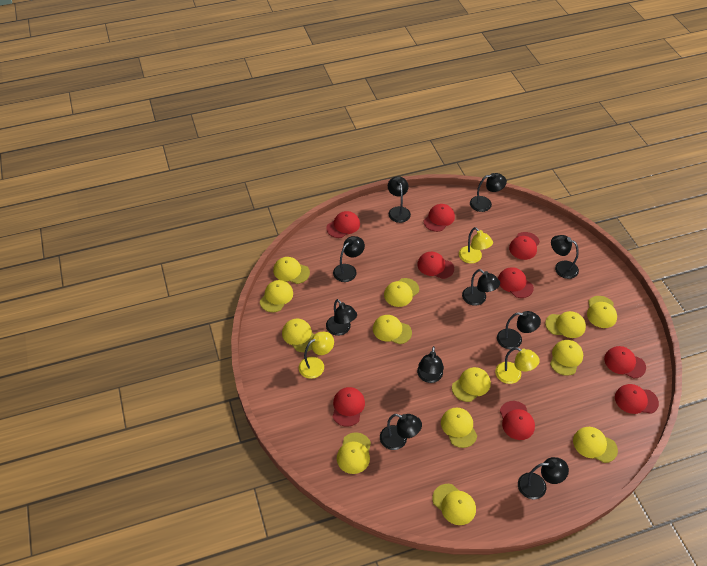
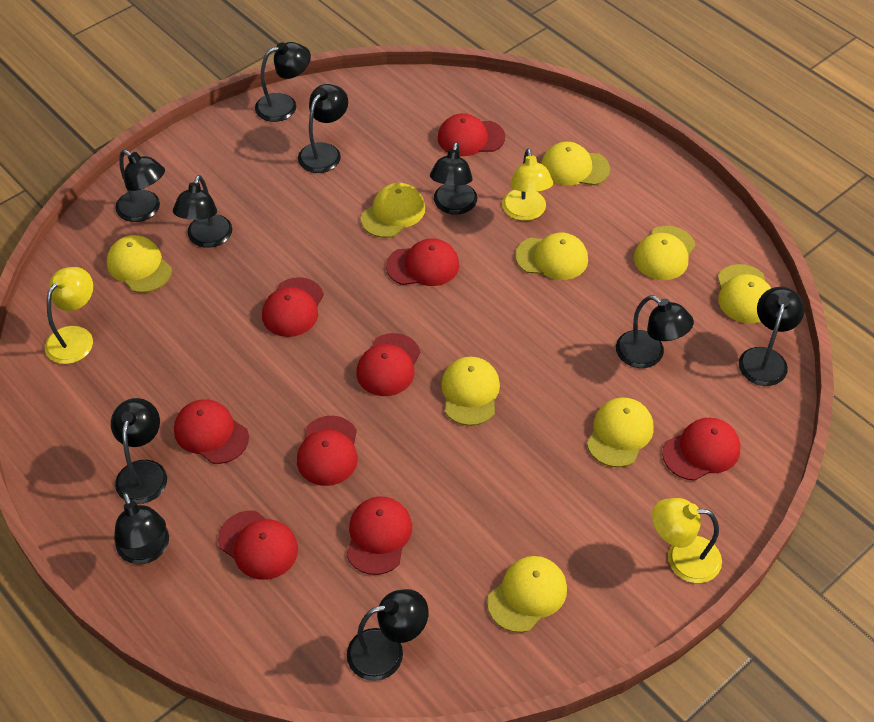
yellow cap: [260,280,293,312] [273,257,310,284] [282,319,314,352] [337,432,371,474] [373,315,412,344] [384,278,419,307] [432,484,476,525] [441,408,477,448] [452,367,491,402] [545,311,586,338] [550,340,583,376] [573,427,618,463] [587,296,617,328] = 13 -> [107,235,172,293] [361,183,425,238] [441,357,500,426] [487,556,567,633] [515,233,588,280] [541,142,610,186] [587,397,654,467] [634,226,695,280] [717,264,771,324] = 9

